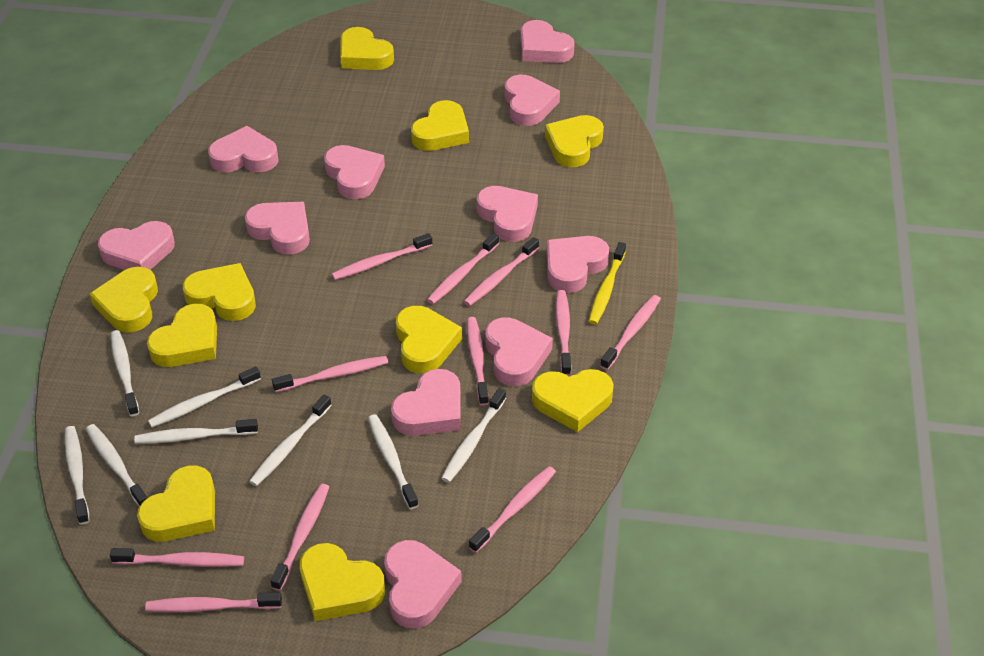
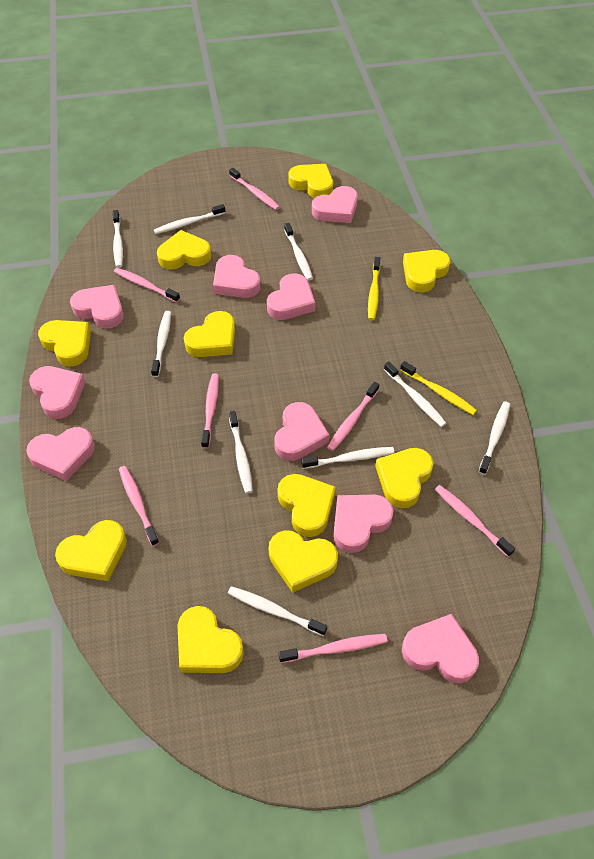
pink heart: [98,221,175,270] [208,126,279,172] [245,202,310,254] [324,145,385,199] [384,540,462,628] [391,369,461,436] [477,186,538,242] [485,317,553,386] [505,75,560,126] [520,20,575,63] [546,236,609,293] = 11 -> [26,427,95,481] [29,366,85,419] [70,285,124,329] [213,255,260,298] [267,273,315,320] [274,402,329,461] [312,186,358,223] [333,495,394,553] [402,614,479,683] = 9
pink toothbrush: [110,548,244,567] [145,592,282,612] [271,484,329,591] [272,356,388,392] [332,233,432,280] [427,233,499,304] [464,237,539,306] [467,317,489,406] [469,466,556,553] [556,290,572,376] [600,295,661,370] = 11 -> [114,268,180,303] [119,466,159,546] [201,374,219,449] [229,168,280,210] [279,634,387,663] [327,382,379,451] [435,485,515,557] = 7
white toothbrush: [65,426,89,525] [86,424,147,507] [111,330,139,416] [134,419,258,444] [148,367,261,427] [249,395,332,486] [368,414,419,509] [441,388,506,483] = 8 -> [113,210,123,268] [151,311,171,377] [154,204,225,234] [228,586,327,636] [229,411,253,494] [284,223,313,281] [301,447,394,469] [384,362,447,427] [479,401,510,475] = 9
yellow toothbrush: [589,242,626,324] = 1 -> [368,257,380,321] [400,361,477,415] = 2

